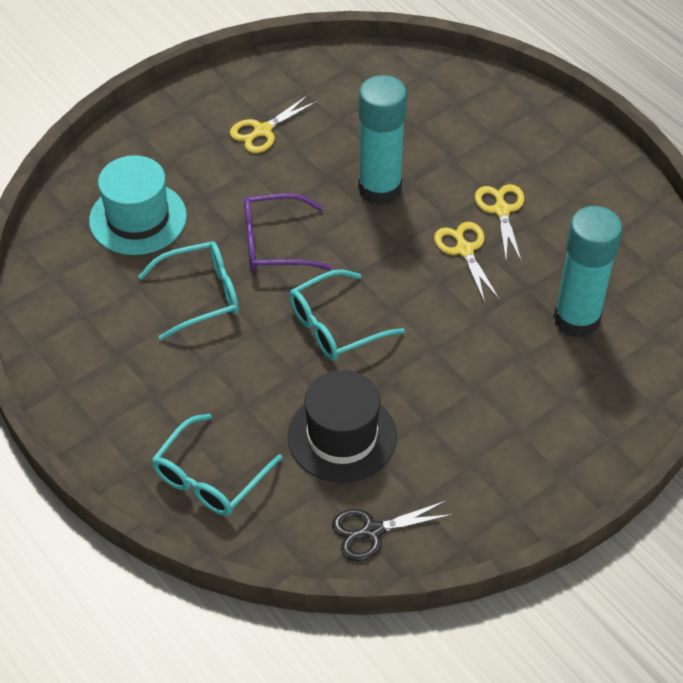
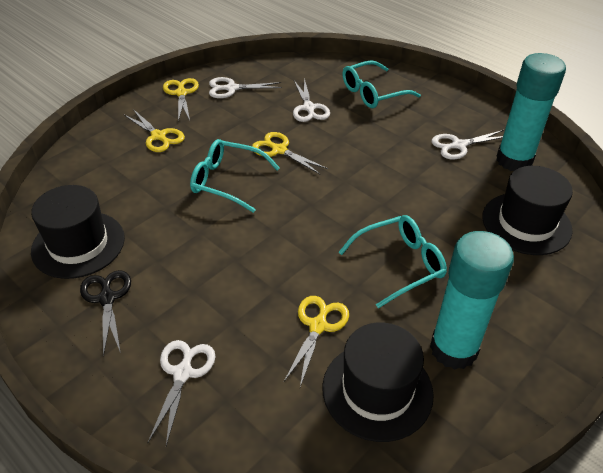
black hat: [288,370,397,483] = 1 -> [31,185,125,279] [322,322,434,442] [482,166,573,255] = 3
purple glasses: [244,193,332,271] = 1 -> none = 0
turquoise hat: [89,155,187,255] = 1 -> none = 0
white scissors: none = 0 -> [148,340,215,446] [209,77,282,98] [293,78,330,122] [431,130,504,160] = 4
yellow scissors: [230,95,318,153] [434,222,500,303] [475,184,524,262] = 3 -> [123,109,185,152] [163,78,199,121] [252,132,328,174] [284,296,349,387] = 4

